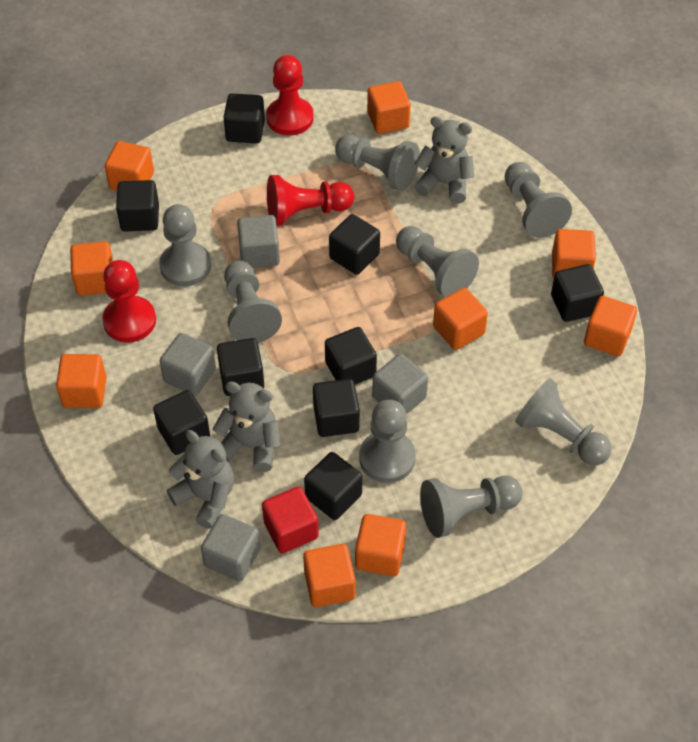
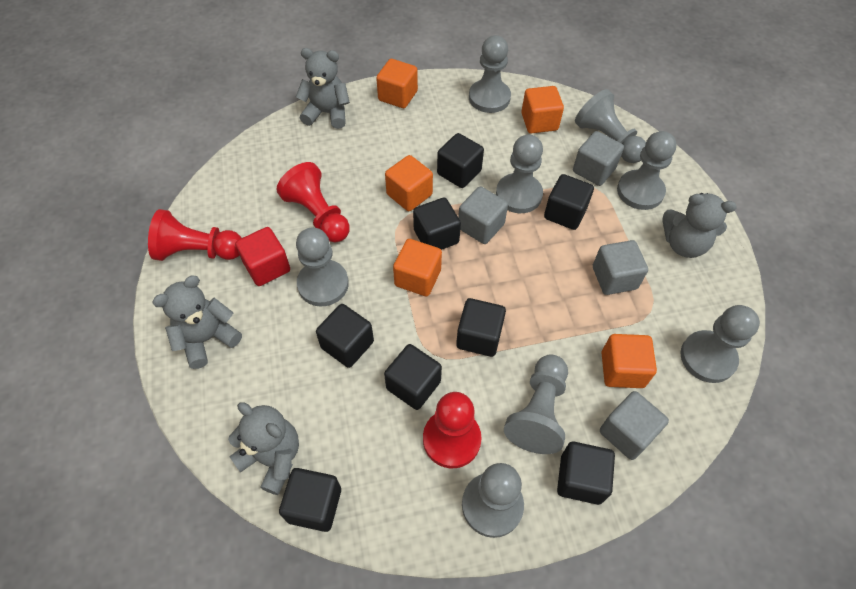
black cube: [116,180,159,231] [153,390,210,455] [217,338,264,396] [223,93,265,144] [304,452,362,520] [313,379,360,437] [325,327,377,385] [329,214,380,275] [551,264,604,322] = 9 -> [279,468,341,532] [316,304,374,368] [384,344,442,410] [413,198,461,250] [437,133,484,188] [456,298,506,357] [544,174,594,230] [557,442,615,505] = 8
grey teddy bear: [167,430,234,528] [213,382,280,472] [414,116,474,204] = 3 -> [152,276,242,369] [228,402,299,495] [296,48,350,129] [662,193,737,258] = 4
orange cube: [56,354,107,408] [70,241,113,296] [105,141,154,190] [303,544,356,607] [355,514,406,577] [367,81,411,134] [433,288,488,350] [552,229,596,279] [584,296,637,356] = 9 -> [376,59,418,108] [385,155,433,211] [393,239,442,296] [521,86,564,133] [601,334,657,388] = 5

